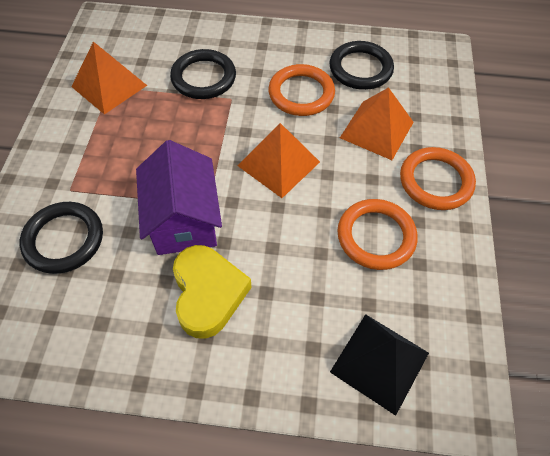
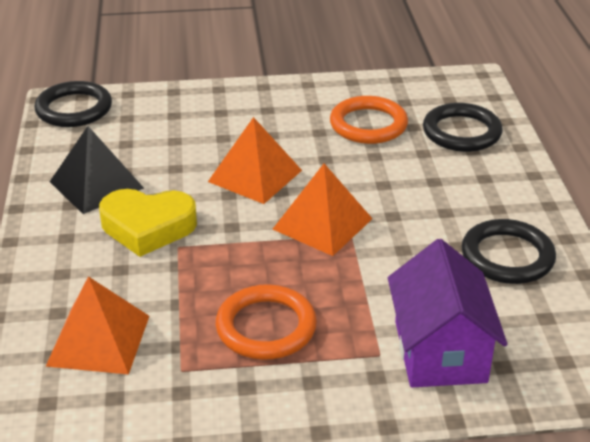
orange ring: [268,64,335,116] [337,199,418,270] [400,147,476,210] = 3 -> [216,284,317,360] [330,96,408,144] = 2

